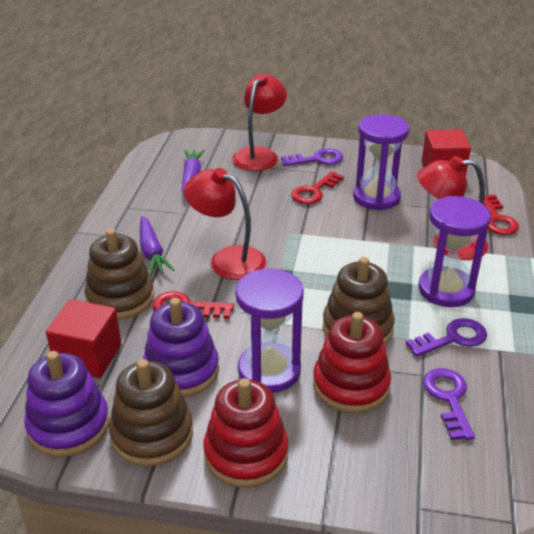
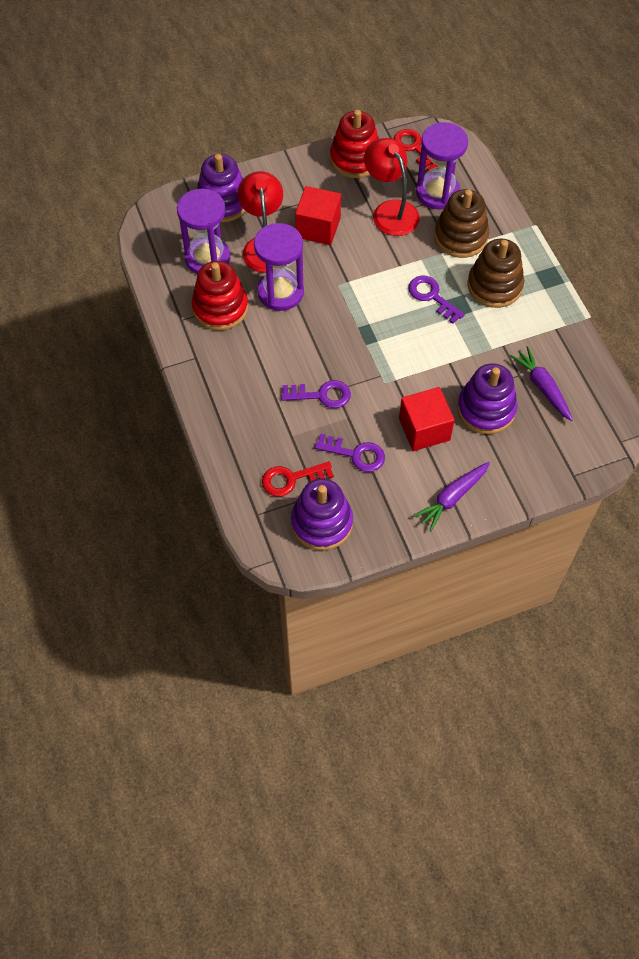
brown stacking toy: [84,228,154,319] [109,359,193,467] [323,257,395,344] = 3 -> [434,189,489,258] [468,238,524,308] = 2
purple stacking toy: [24,351,110,457] [143,298,219,397] = 2 -> [197,154,246,222] [291,478,353,550] [457,363,518,434] = 3
red key: [153,291,234,319] [291,171,344,204] [479,194,519,235] = 3 -> [262,461,334,496] [393,129,438,171] = 2
red lamp: [184,168,266,280] [232,73,287,171] [417,156,488,260] = 3 -> [238,171,283,273] [364,138,420,236] = 2

